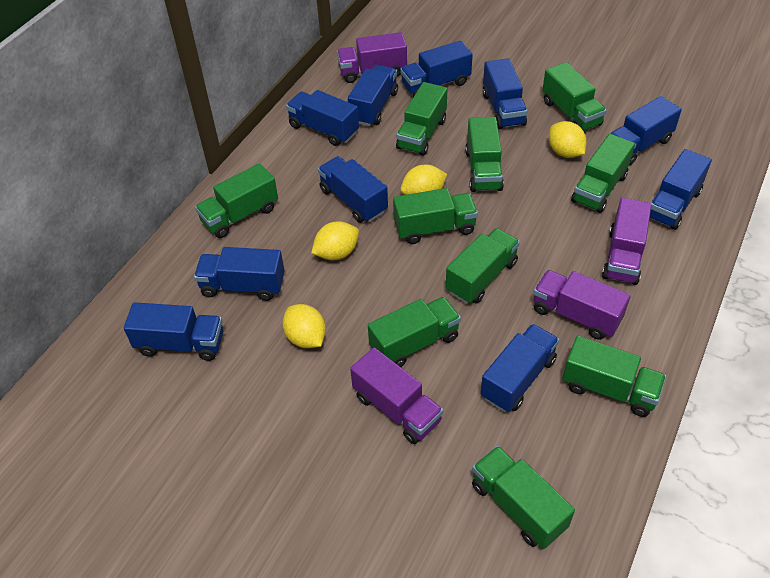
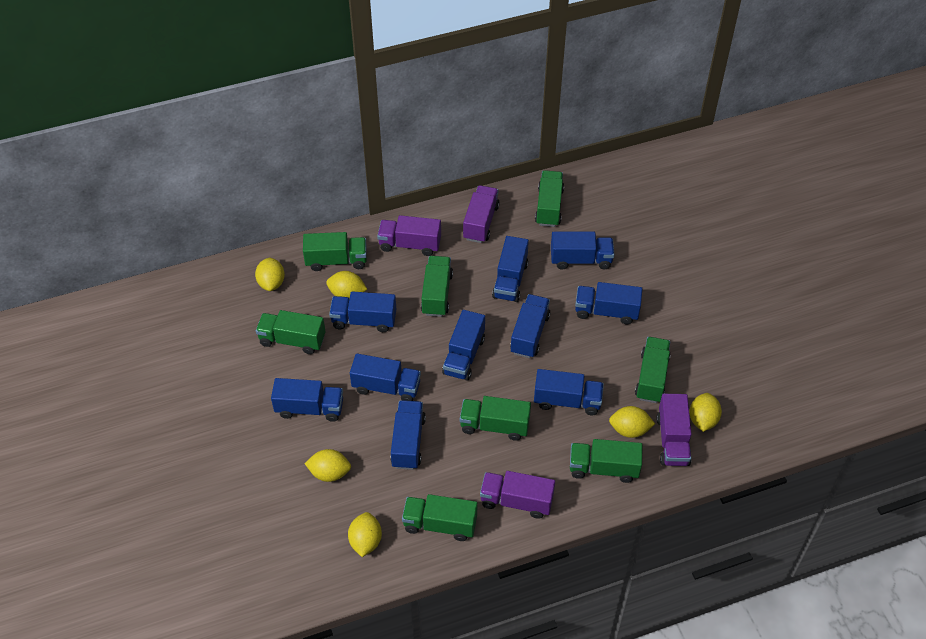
green truck: [195,163,278,238] [368,297,461,367] [393,188,478,244] [396,82,447,156] [446,228,520,304] [465,117,504,192] [472,446,575,549] [542,62,607,131] [562,336,666,417] [571,134,635,213] = 10 -> [256,310,326,354] [303,232,367,271] [402,494,478,541] [421,256,453,317] [460,396,531,441] [535,170,564,227] [570,439,642,483] [635,337,671,403] = 8
yellow lemon: [282,304,326,348] [311,222,359,260] [400,165,447,195] [549,121,587,158] = 4 -> [255,257,285,291] [304,449,351,482] [326,271,367,299] [348,512,382,557] [609,406,655,438] [689,393,722,432] = 6

